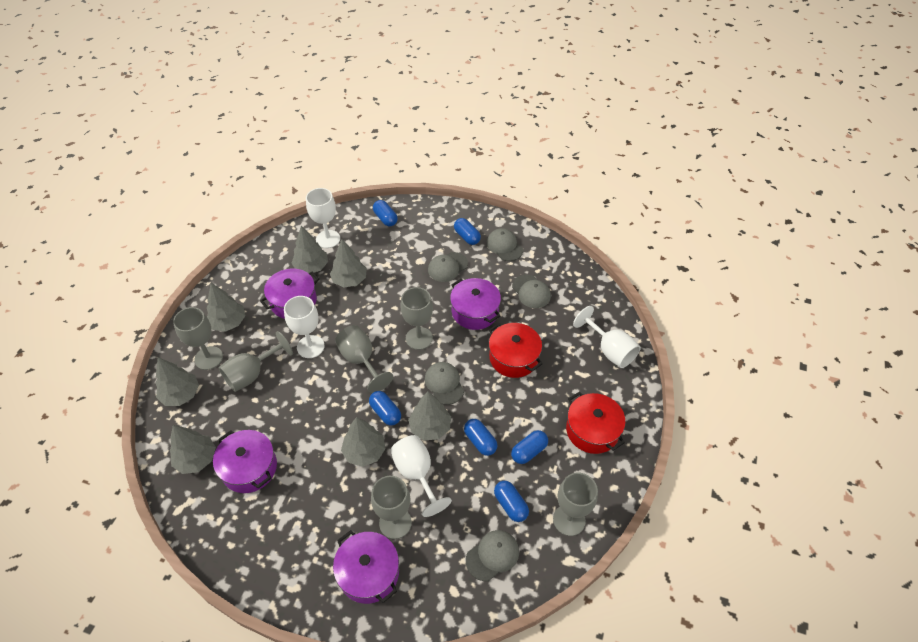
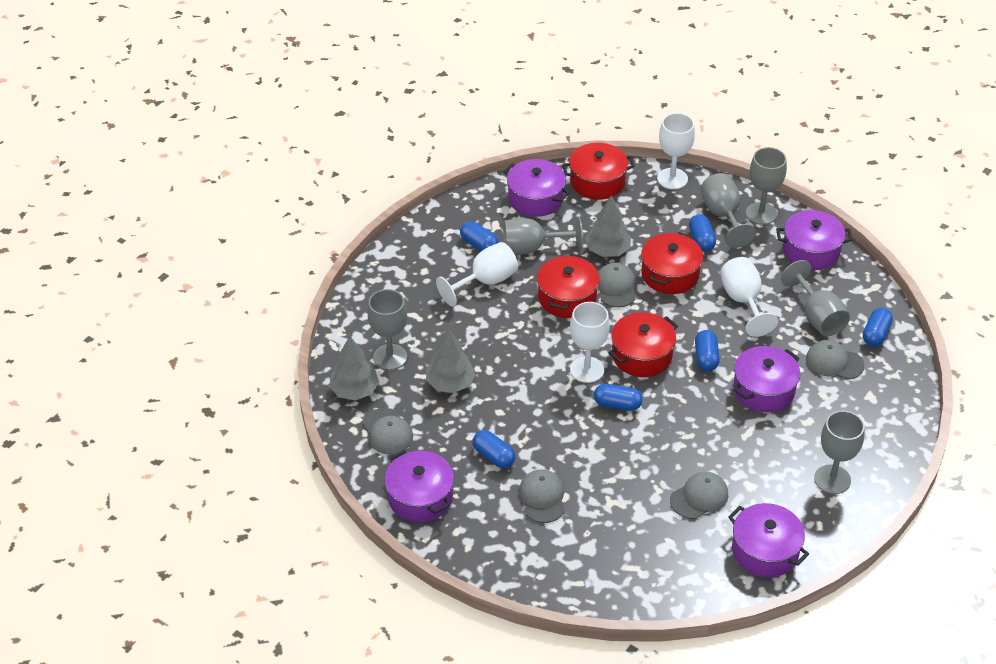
grey tree: [155,357,199,406] [170,425,216,474] [207,283,246,332] [291,226,328,273] [330,239,367,287] [341,417,386,467] [408,392,451,440] = 7 -> [329,336,379,400] [426,329,476,393] [585,195,631,257] = 3
purple pot: [213,430,277,493] [260,268,319,319] [333,530,399,604] [450,278,501,330] = 4 -> [384,450,454,522] [503,159,570,217] [728,503,809,578] [733,346,800,413] [776,210,852,270] = 5
red pot: [489,323,542,378] [566,392,625,454] = 2 -> [537,254,599,318] [562,143,635,200] [608,312,678,377] [641,232,703,294] = 4

